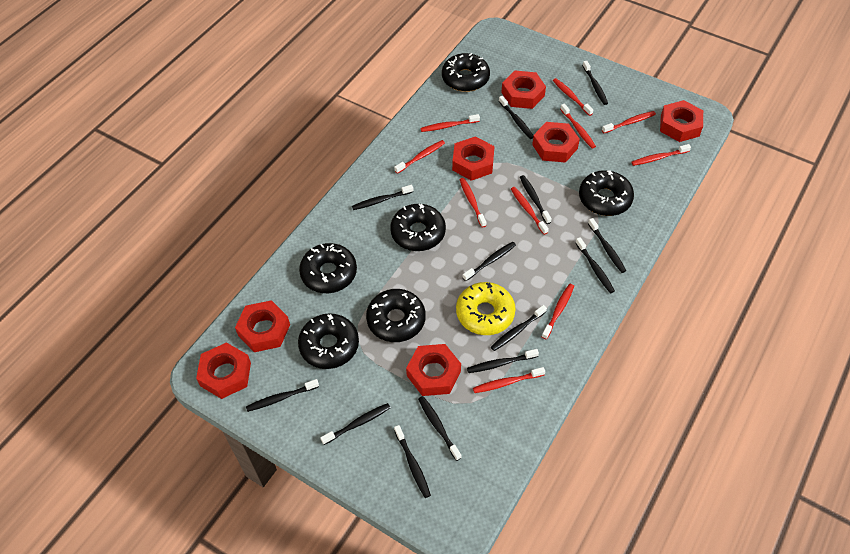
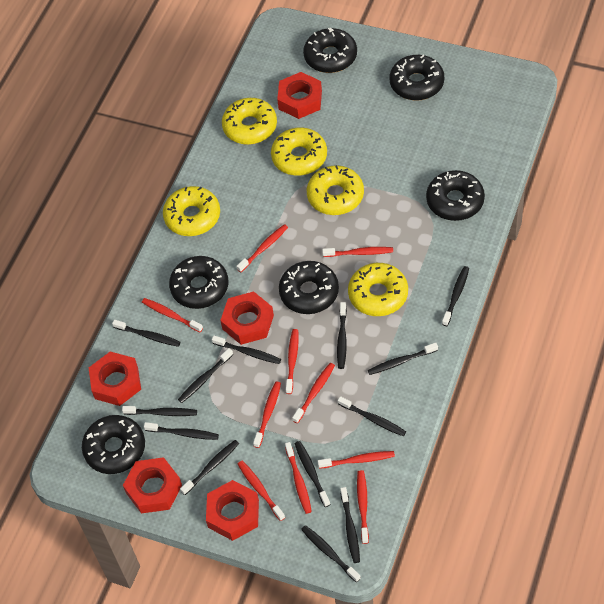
red nut: [196,342,251,399] [235,300,290,352] [406,344,461,396] [452,136,495,181] [501,71,546,109] [532,122,580,163] [660,100,703,142] = 7 -> [89,352,141,406] [123,457,182,514] [206,480,259,541] [220,291,274,345] [277,72,322,119] = 5
yellow donut: [456,282,516,335] = 1 -> [163,186,220,236] [222,98,277,145] [271,127,327,176] [307,165,364,215] [348,263,408,316] = 5

